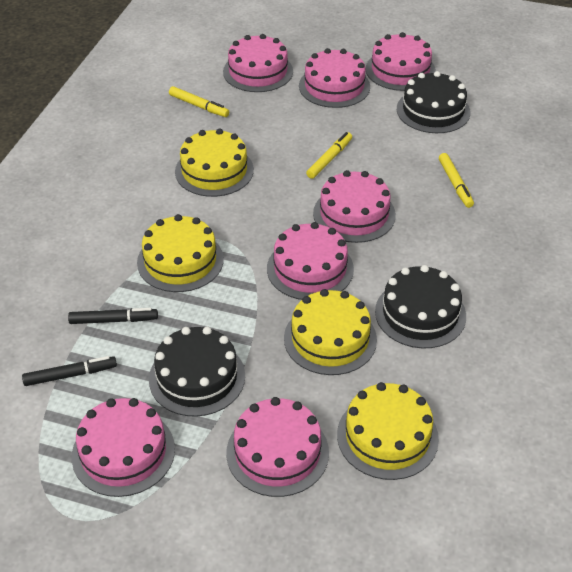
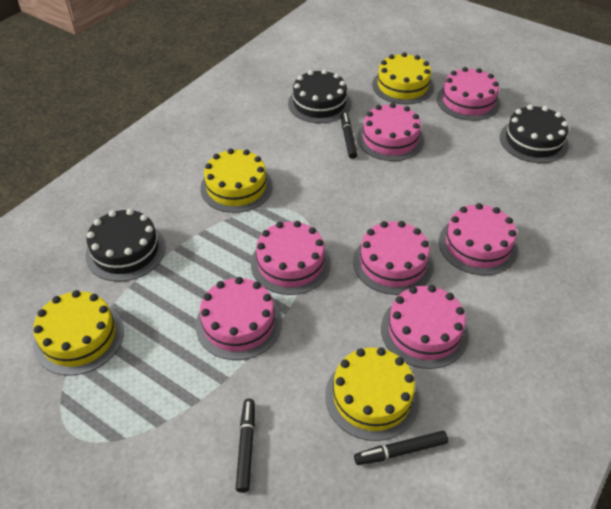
black marker: [22,356,117,386] [68,308,158,324] = 2 -> [236,399,255,493] [341,113,358,159] [354,431,448,465] = 3
yellow marker: [169,86,229,117] [306,132,352,179] [439,153,474,208] = 3 -> none = 0

